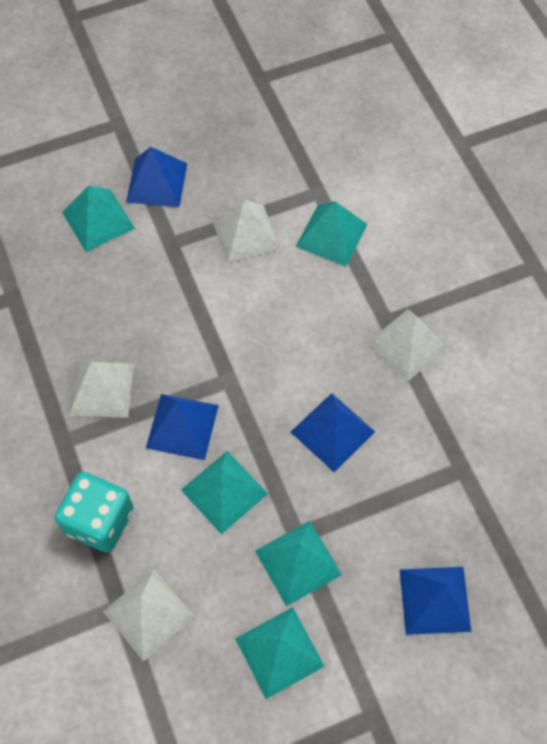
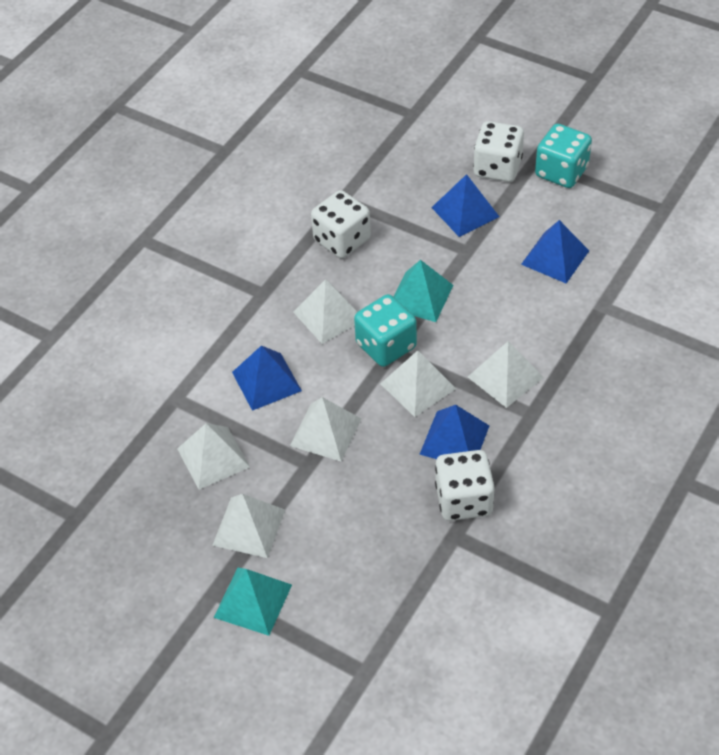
turquoise dice: [55,472,134,552] = 1 -> [354,294,417,367] [535,124,592,188] = 2
turquoise pyramid: [62,186,135,252] [181,451,268,534] [235,607,325,699] [255,521,342,606] [295,201,368,267] = 5 -> [214,568,292,636] [393,260,453,322] = 2
white dice: none = 0 -> [311,190,371,258] [435,450,495,521] [473,121,524,182] = 3
white pyramid: [68,362,134,418] [103,569,194,662] [212,200,280,263] [367,309,448,382] = 4 -> [177,423,250,490] [212,494,285,558] [290,397,361,461] [293,279,357,344] [380,350,456,417] [468,341,544,408] = 6

